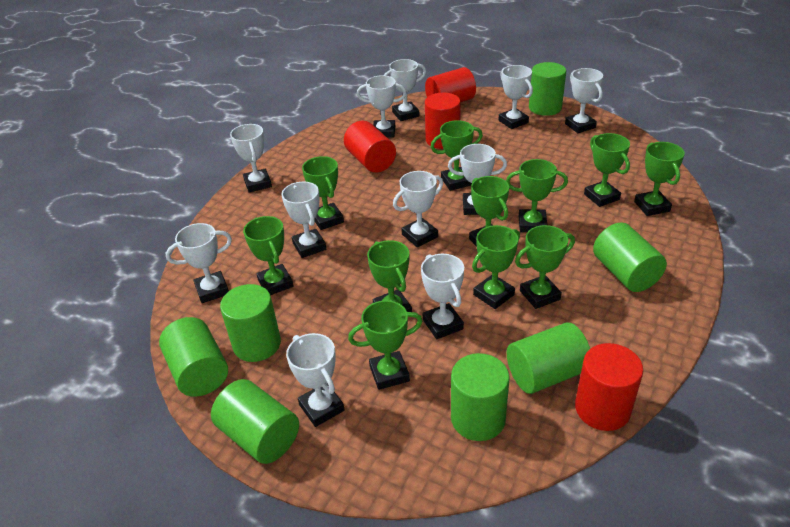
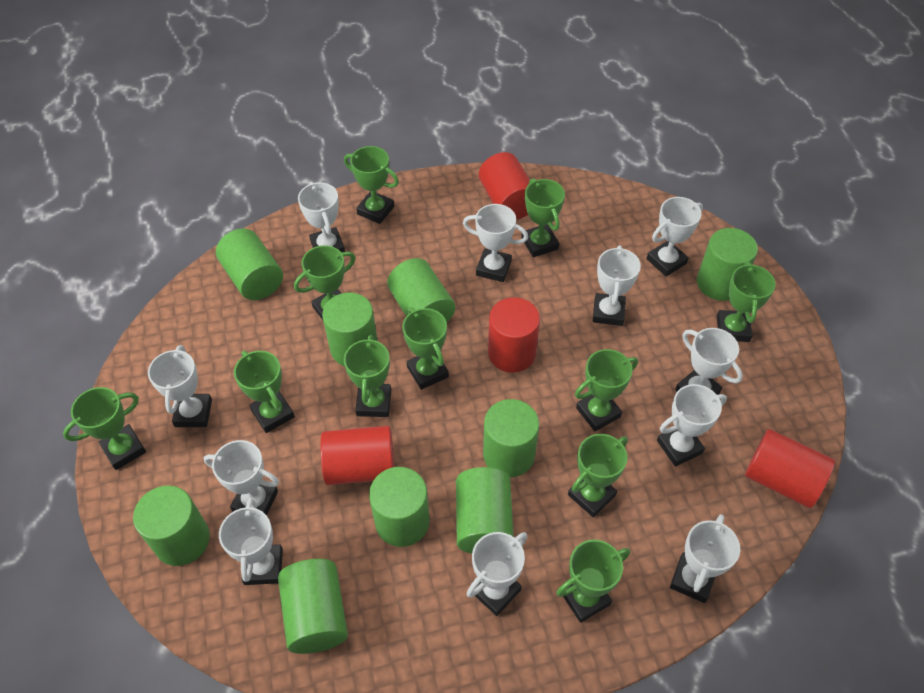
green cylinder: [159,317,228,397] [211,379,299,464] [220,284,281,362] [451,353,509,441] [507,322,590,394] [529,62,566,116] [593,222,667,292] = 7 -> [133,486,210,566] [216,228,283,300] [278,559,348,654] [322,293,377,366] [369,467,430,547] [387,258,455,322] [456,467,513,554] [483,399,539,477] [697,228,758,301] = 9

